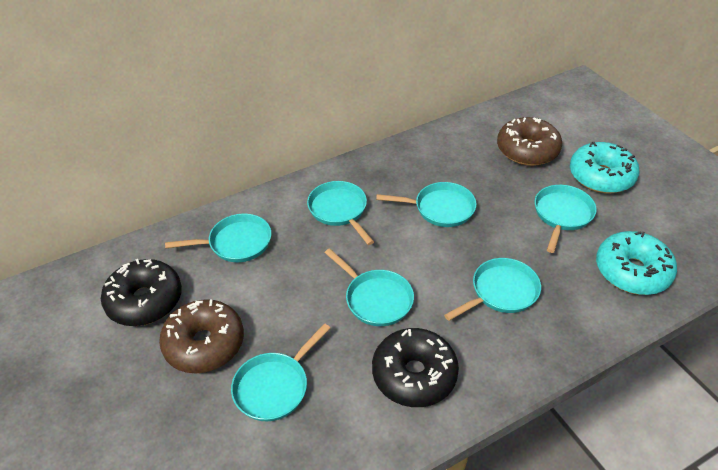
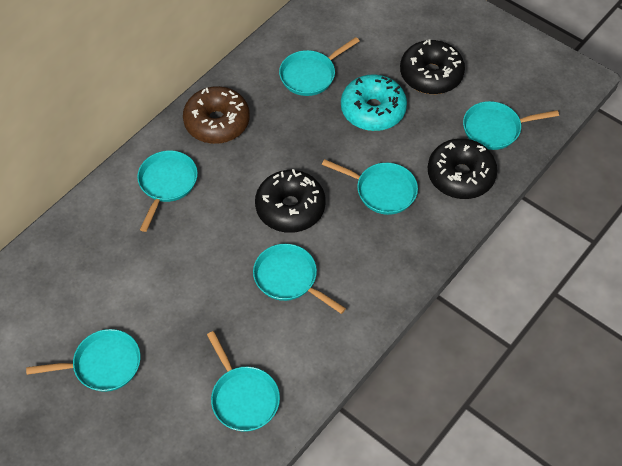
black donut: [101,259,182,326] [372,328,459,407] = 2 -> [255,169,325,233] [400,40,465,94] [428,138,497,199] = 3
brown donut: [159,299,244,373] [497,117,562,166] = 2 -> [183,86,250,144] = 1
turquoise donut: [570,142,640,193] [596,231,677,295] = 2 -> [341,74,407,131] = 1

